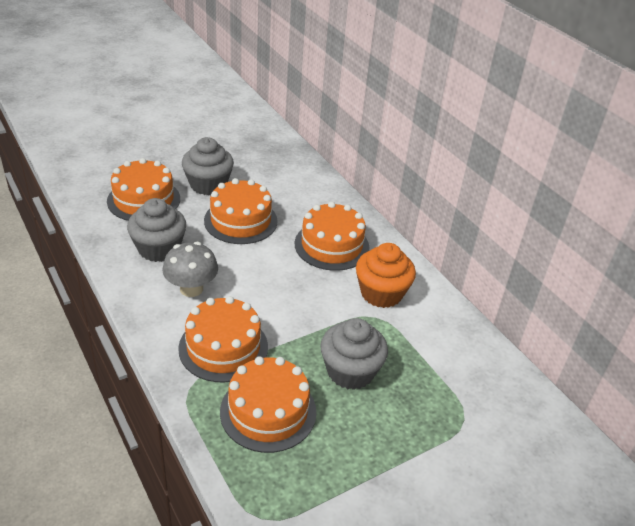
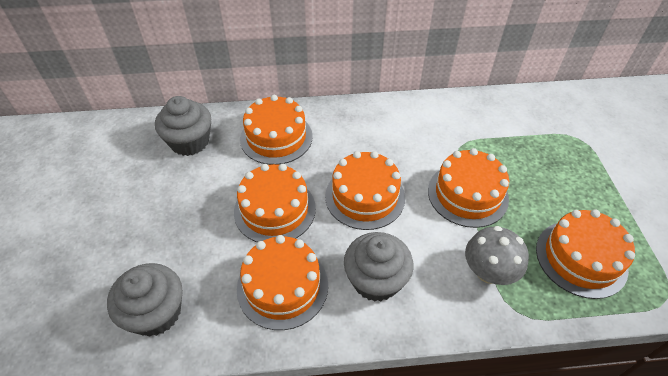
orange cake: [107,158,180,221] [178,296,268,382] [204,178,278,244] [220,356,316,453] [295,202,369,271] = 5 -> [234,164,316,242] [237,235,328,330] [240,95,313,165] [325,151,405,230] [428,148,509,228] [536,209,635,299] = 6
orange cupcake: [356,243,416,308] = 1 -> none = 0

